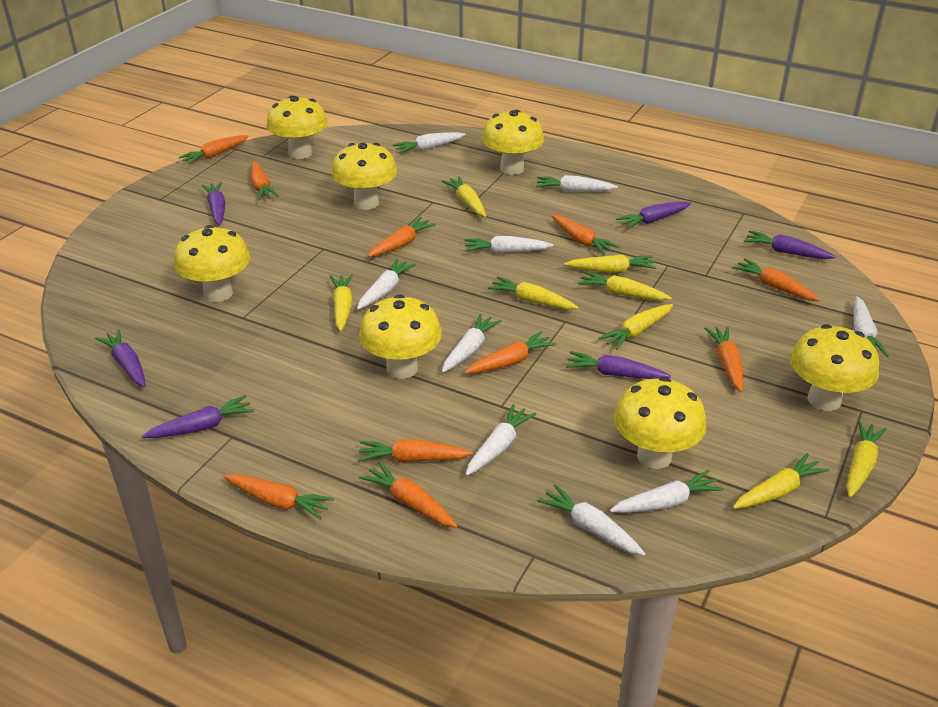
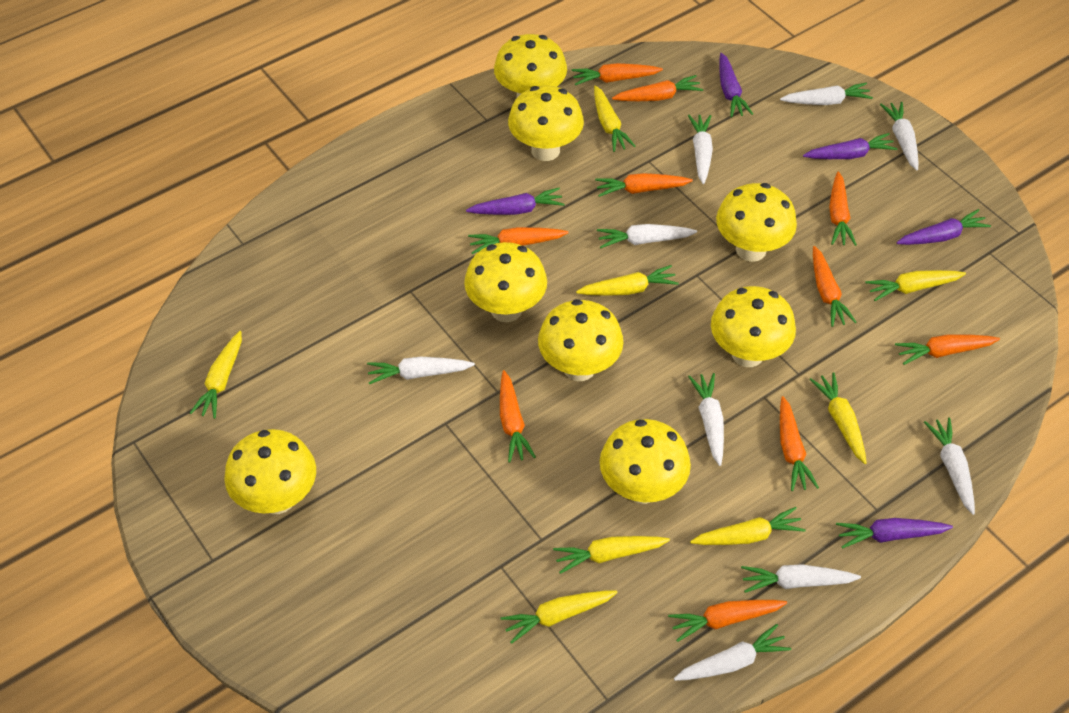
purple carrot: [95,329,146,387] [142,395,254,438] [201,182,226,225] [566,351,671,379] [616,202,691,229] [744,230,836,259] = 6 -> [466,188,565,215] [719,53,753,117] [803,133,897,159] [836,518,953,548] [896,209,991,245] = 5
yellow mushroom: [174,225,250,302] [266,96,328,159] [331,143,397,210] [359,294,442,379] [482,110,544,175] [614,377,707,469] [790,324,879,411] = 7 -> [224,429,316,514] [464,242,547,322] [494,34,567,97] [508,85,584,161] [538,299,623,381] [600,419,691,504] [711,286,796,367] [716,183,797,262] = 8

